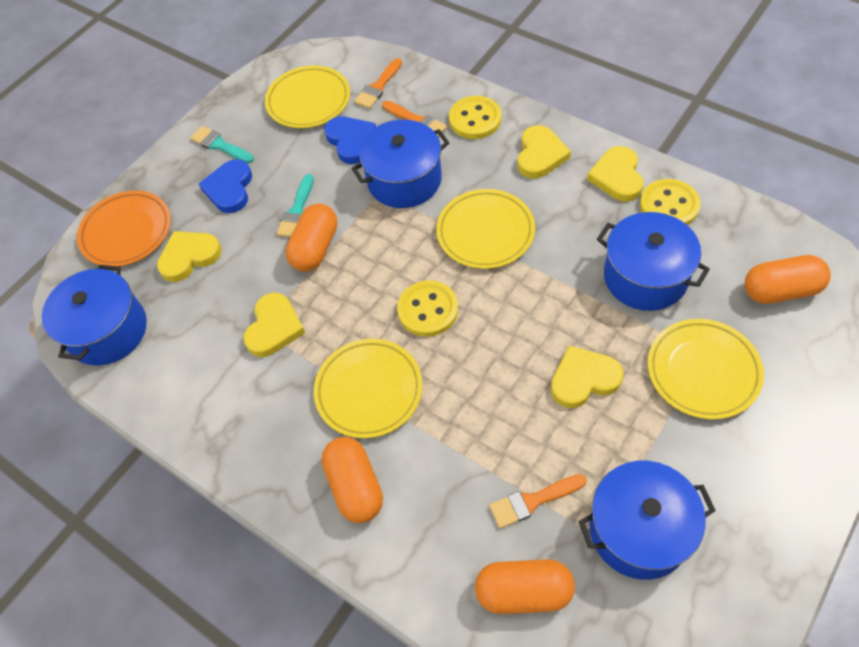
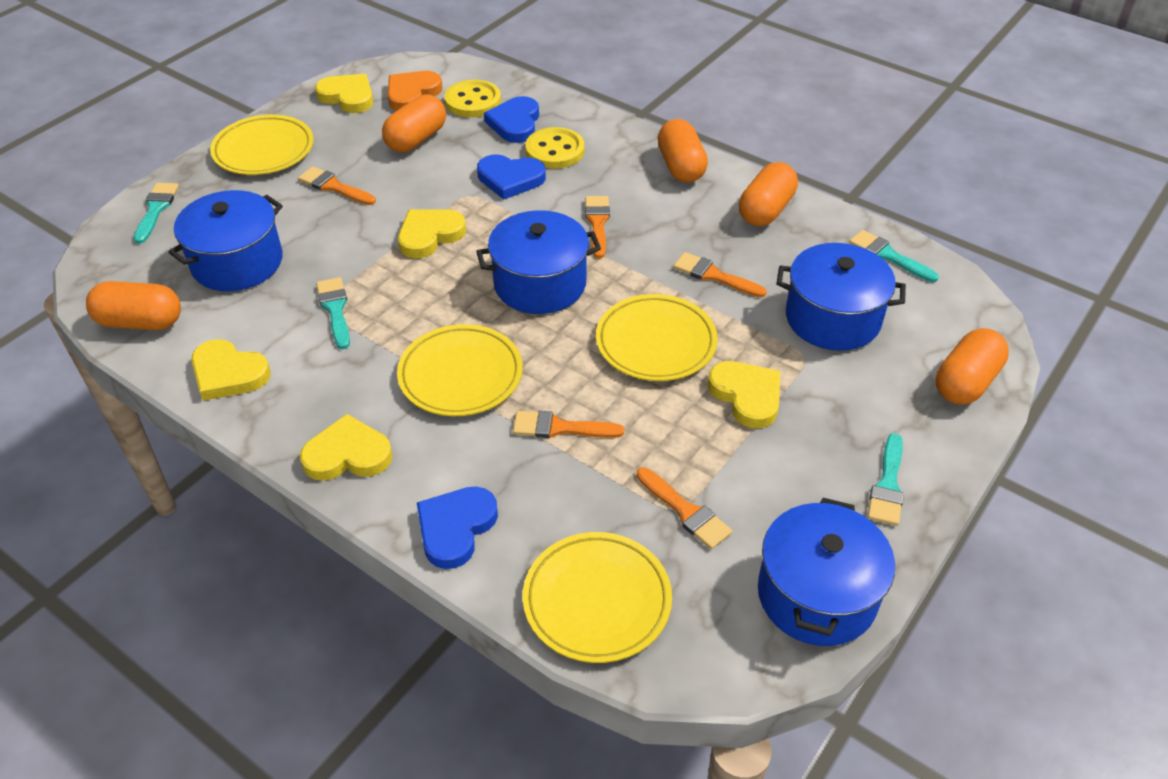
blue heart: [199,159,252,213] [324,116,376,164] = 2 -> [417,486,498,569] [477,154,546,199] [484,96,539,143] = 3
orange brush: [354,58,402,109] [382,101,447,137] [489,474,587,529] = 3 -> [298,166,376,205] [513,411,624,438] [585,196,610,258] [636,467,732,549] [673,252,767,297] = 5
orange capsule: [286,204,338,272] [322,437,383,523] [475,559,575,614] [745,255,831,304] = 4 -> [86,281,181,330] [382,94,446,152] [658,119,708,183] [739,162,798,226] [936,328,1009,405] = 5
orange heart: none = 0 -> [388,71,443,111] = 1
orange plate: [77,190,171,267] = 1 -> none = 0
turquoise brush: [190,126,254,163] [277,174,314,238] = 2 -> [134,183,179,244] [316,277,350,349] [849,230,939,282] [868,433,904,526] = 4
yellow button: [397,281,458,337] [449,96,501,139] [640,179,700,225] = 3 -> [444,80,501,117] [525,127,584,169] = 2

